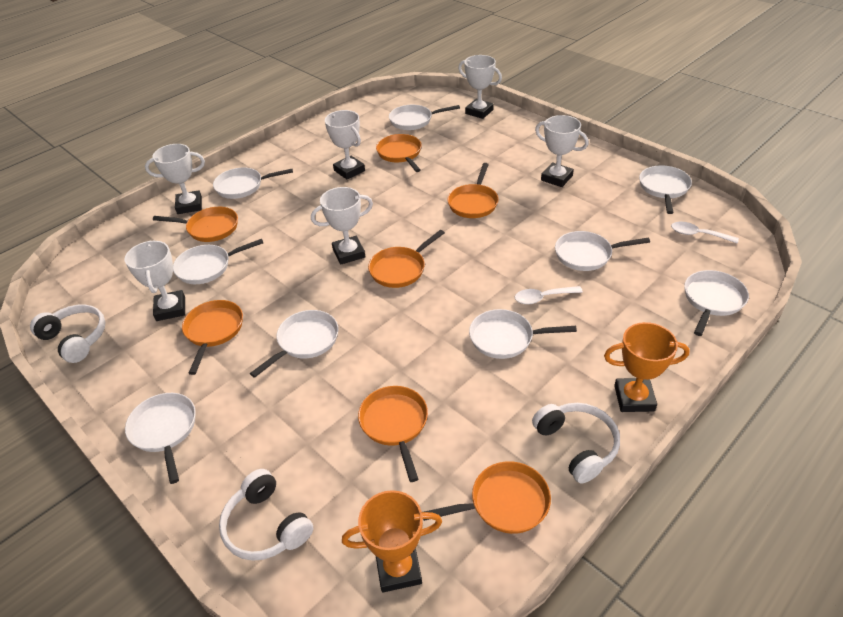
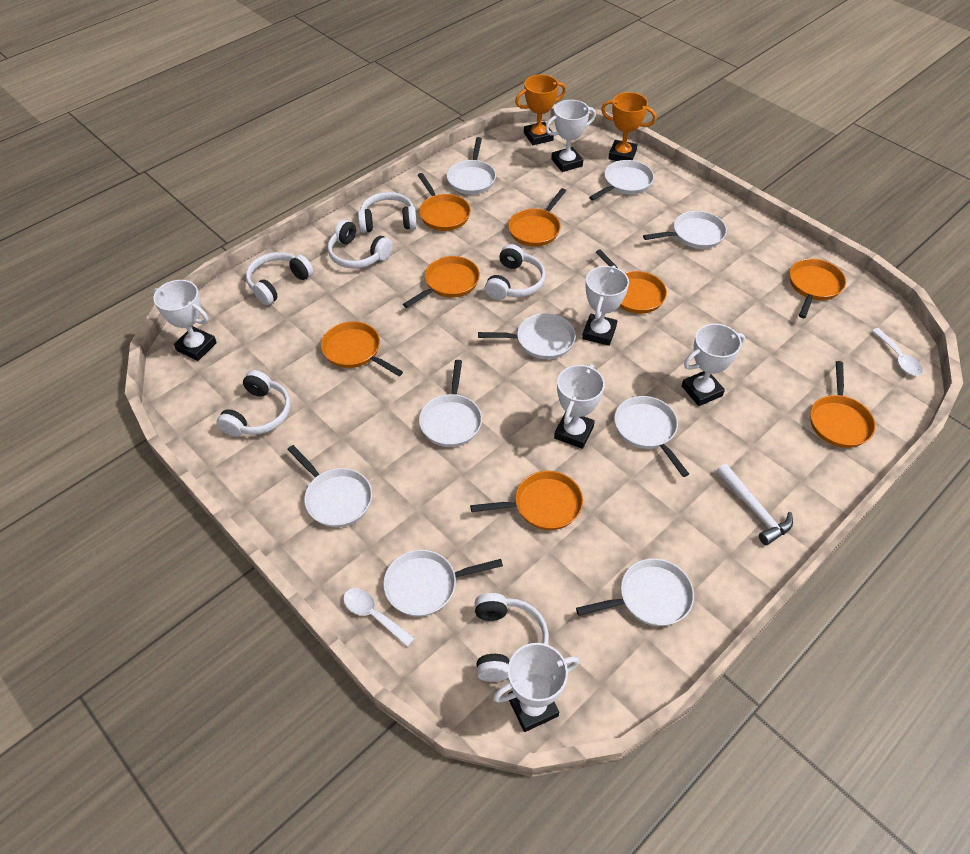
orange pan: [153,207,238,242] [182,300,243,375] [358,386,428,482] [368,230,445,288] [376,134,422,172] [423,461,551,534] [447,163,499,218] = 7 -> [321,321,403,376] [403,256,480,308] [418,173,471,231] [470,471,583,530] [508,188,566,247] [595,250,667,314] [790,259,846,318] [810,361,875,448] = 8
white hammer: none = 0 -> [716,464,793,545] = 1
white headphones: [30,304,106,363] [219,469,313,561] [532,403,620,483] = 3 -> [216,370,291,436] [246,252,313,305] [328,220,393,269] [358,192,417,233] [475,593,549,682] [485,244,546,300] = 6

